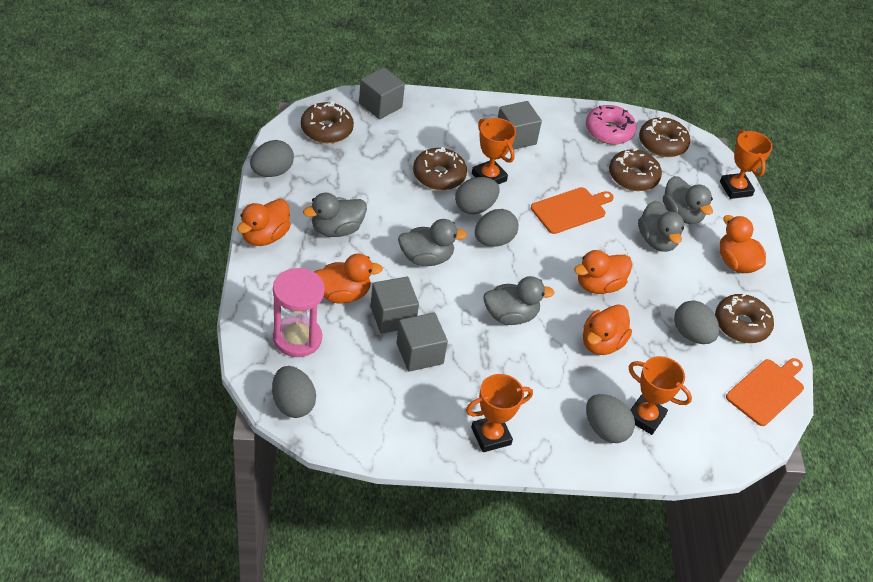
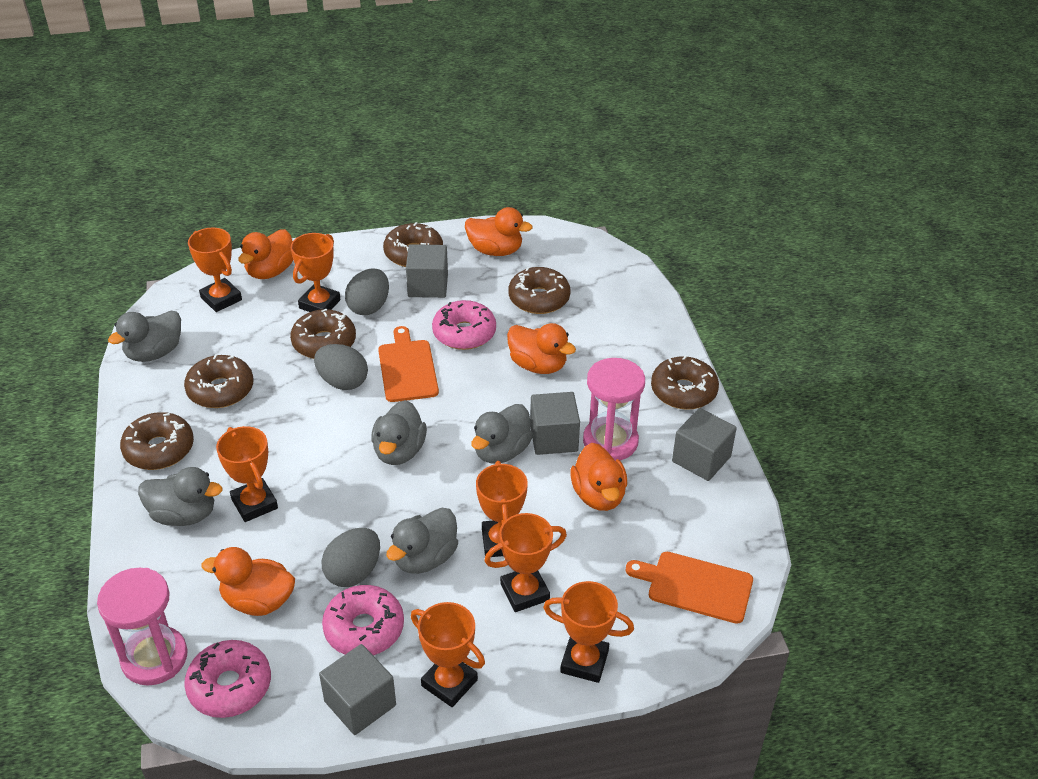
brown donut: [301,101,354,143] [413,147,467,190] [609,149,662,191] [639,117,690,157] [715,294,774,343] = 5 -> [120,412,194,470] [184,354,253,408] [290,309,356,359] [383,222,443,267] [508,267,570,314] [651,355,719,410] = 6
grey egg: [250,140,294,177] [272,366,316,418] [455,177,500,215] [475,209,518,246] [586,394,635,443] [674,301,719,344] = 6 -> [314,344,368,390] [321,528,380,587] [345,268,389,315] = 3
orange trophy: [466,374,533,452] [472,118,516,184] [628,356,692,435] [720,130,773,199] = 4 -> [188,228,242,312] [216,426,278,522] [291,233,341,312] [411,602,485,707] [476,461,528,557] [484,513,567,612] [543,581,634,683] = 7
pink donut: [586,105,636,145] = 1 -> [184,640,271,718] [322,585,404,655] [432,300,496,350] = 3
pink hourglass: [273,268,325,357] = 1 -> [97,568,188,686] [583,358,645,461] = 2

